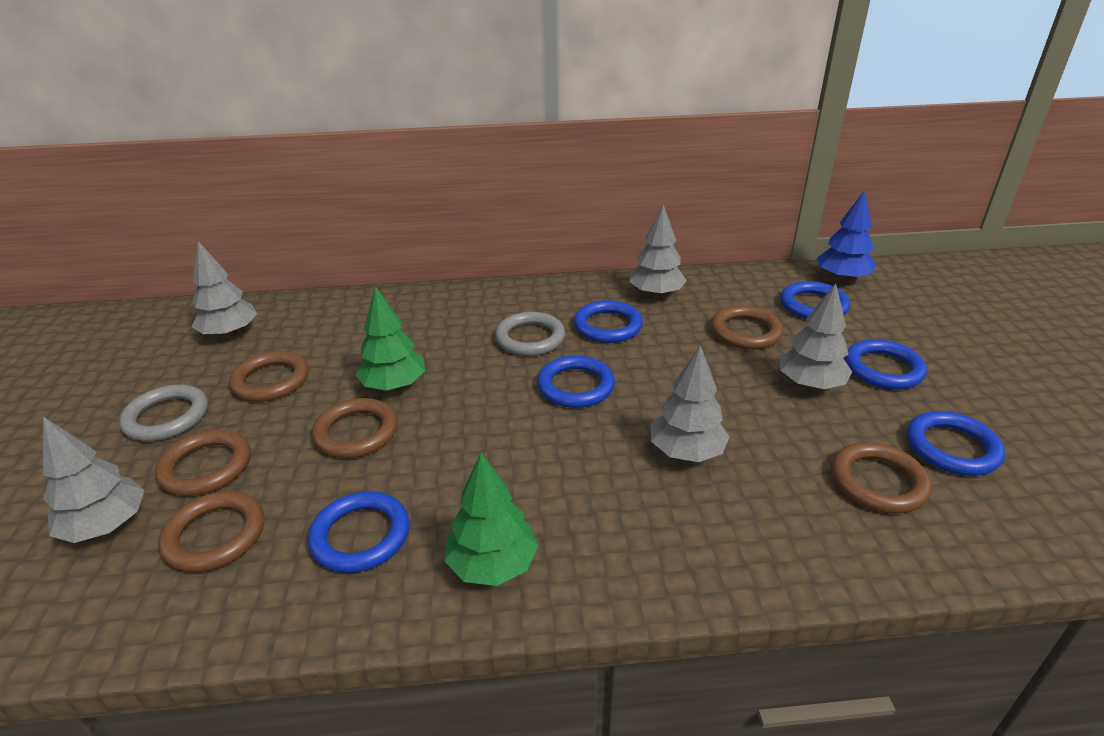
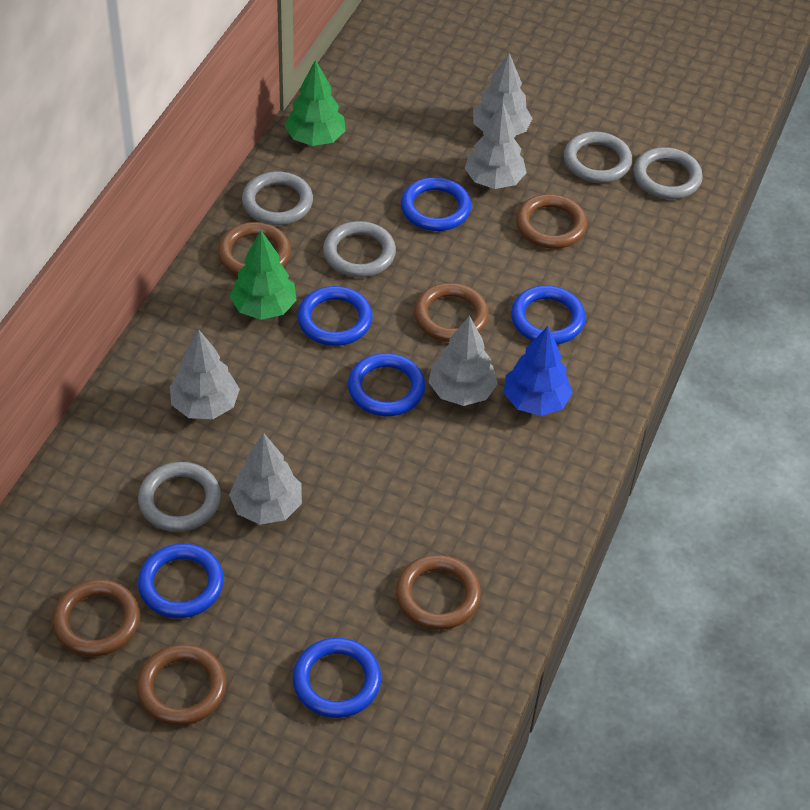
grey ring: [119,384,208,441] [495,312,565,356] = 2 -> [138,462,221,532] [242,171,313,225] [323,221,396,277] [564,132,632,183] [633,147,703,199] = 5

